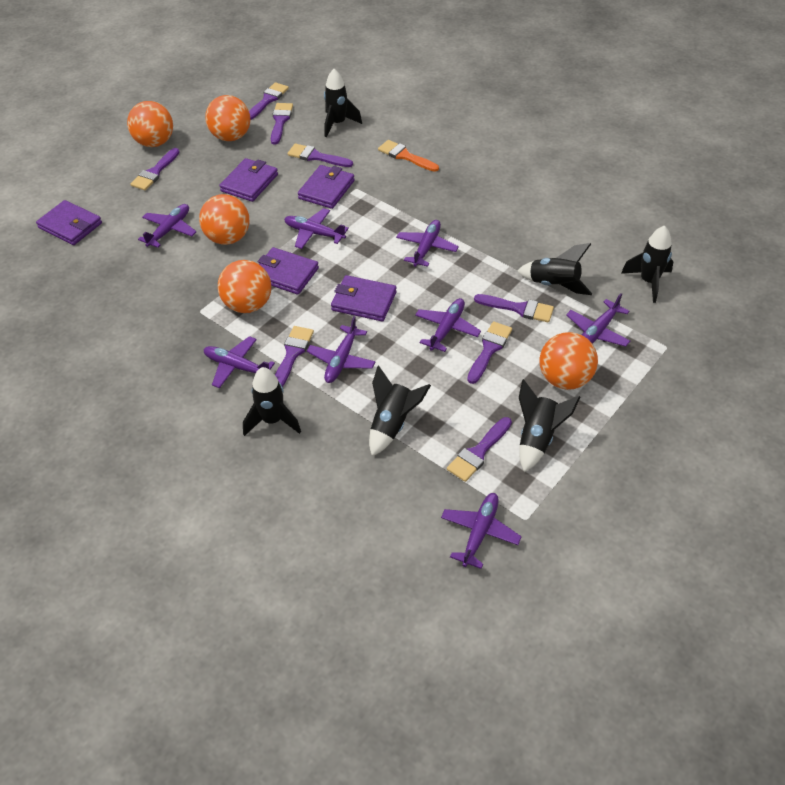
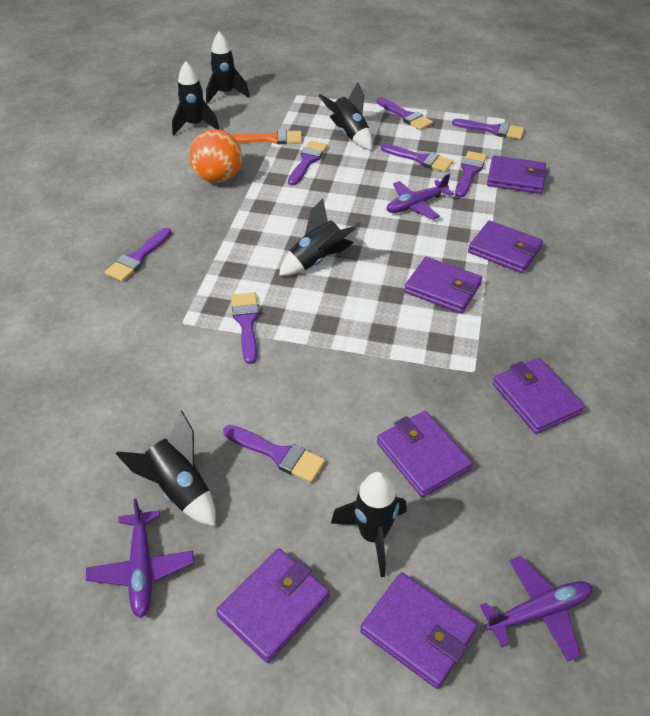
orange ball: [127,101,173,147] [199,194,250,245] [205,95,250,141] [218,260,271,313] [539,332,598,390] = 5 -> [189,129,242,183] = 1
purple plane: [138,204,197,248] [203,336,275,388] [284,208,349,249] [307,316,375,383] [396,220,459,267] [415,298,481,352] [441,493,522,569] [566,293,630,347] = 8 -> [86,499,194,618] [386,174,454,219] [480,556,593,661] = 3
purple wallet: [36,200,102,245] [219,158,278,202] [258,247,319,295] [298,165,355,209] [331,275,396,321] = 5 -> [216,548,330,663] [360,572,477,689] [377,411,473,497] [404,257,482,313] [468,221,543,273] [487,156,547,194] [492,358,585,434] = 7

